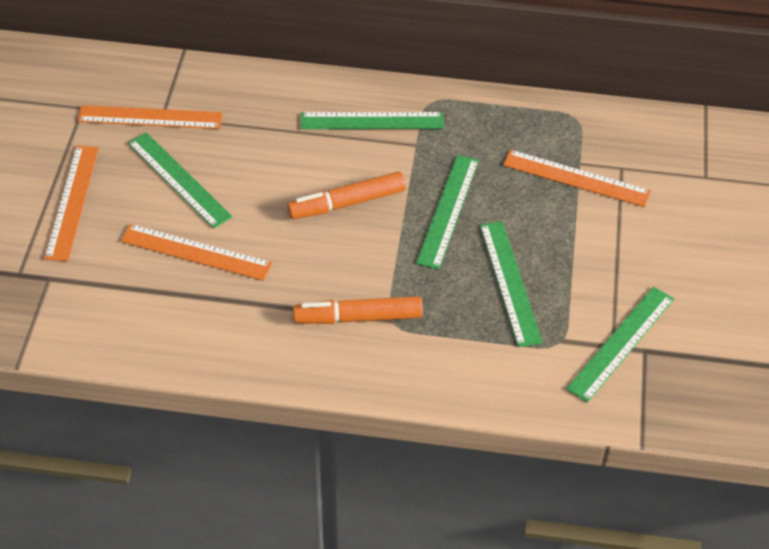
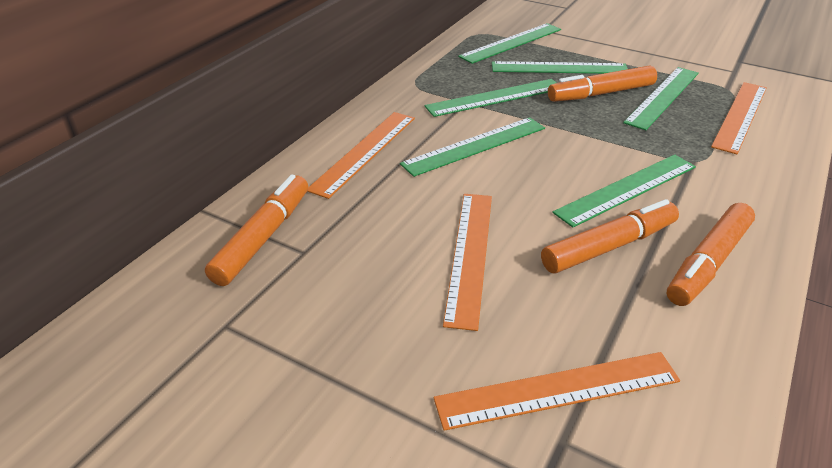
green ruler: [128,132,233,228] [300,112,444,129] [416,155,479,270] [480,221,543,347] [566,287,674,403] = 5 -> [400,117,545,177] [424,79,557,117] [458,23,561,64] [492,61,628,74] [553,155,696,228] [623,67,699,130] = 6
orange marker: [287,171,406,219] [293,296,423,324] = 2 -> [205,174,308,286] [541,199,679,273] [548,65,657,102] [667,203,755,306] = 4

